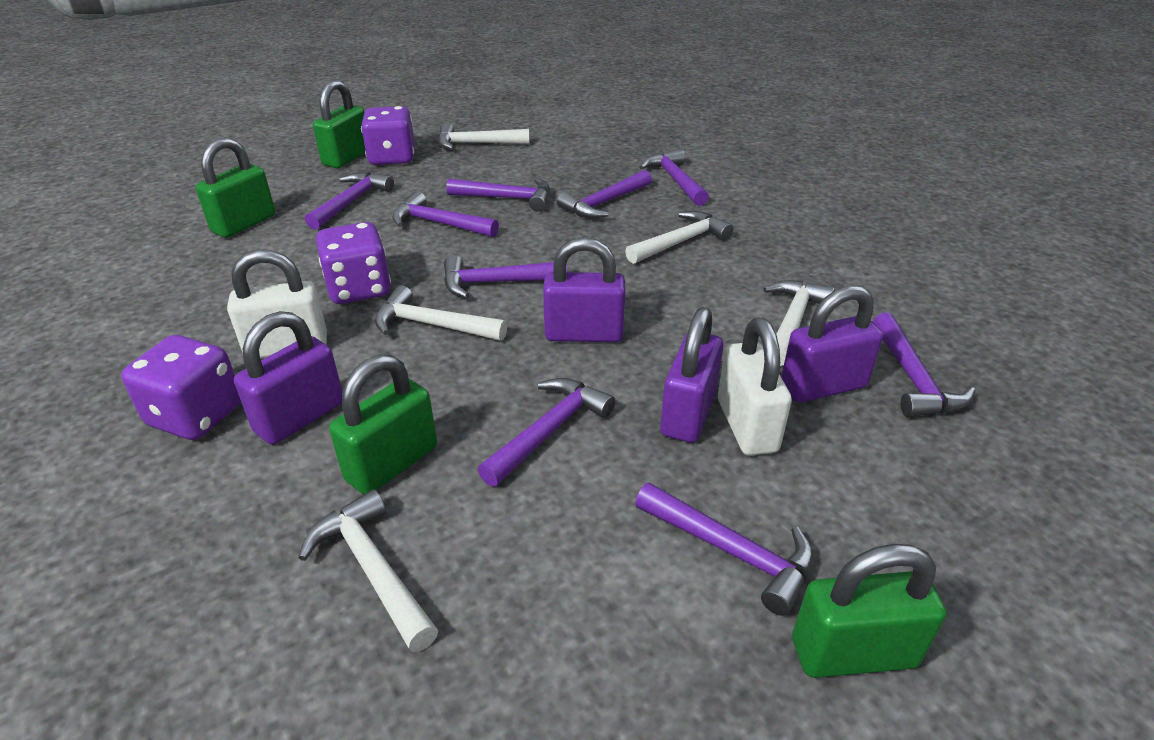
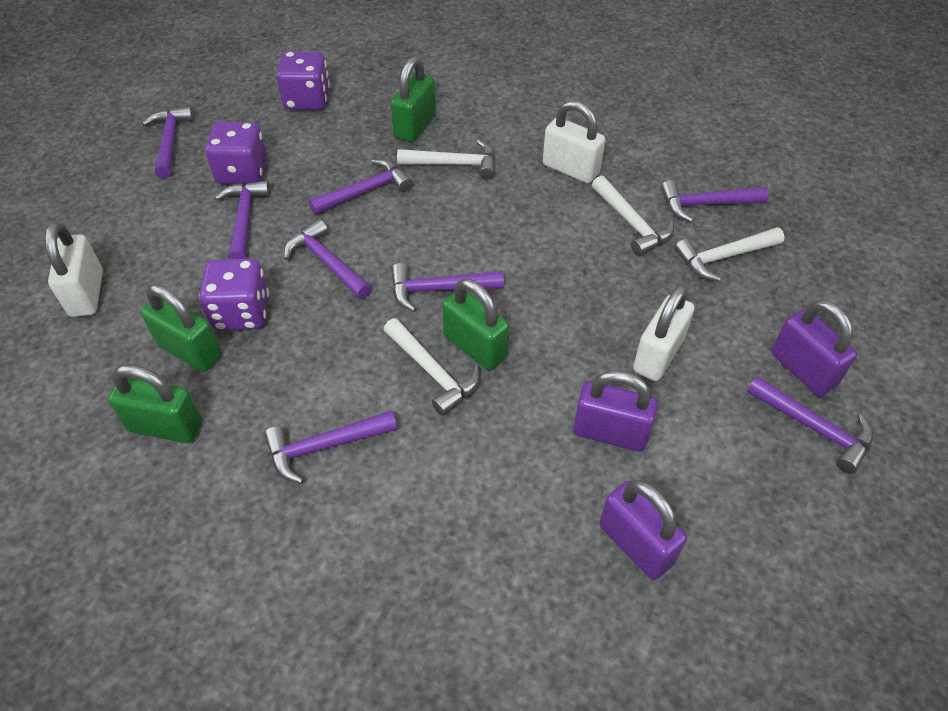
purple hammer: [305,172,394,230] [392,191,499,237] [444,255,567,298] [446,178,550,212] [478,378,615,487] [557,170,652,218] [635,482,814,616] [640,149,709,206] [873,313,975,417] = 9 -> [142,106,194,178] [215,180,270,259] [264,410,397,484] [284,219,372,299] [309,159,413,215] [391,263,504,312] [660,180,769,222] [747,376,873,474] = 8
purple padlock: [234,311,343,445] [543,237,626,342] [660,307,723,443] [781,286,883,402] = 4 -> [573,370,658,451] [599,480,687,580] [771,300,857,396] = 3
white hammer: [299,489,438,652] [375,285,507,341] [438,123,530,150] [625,211,733,264] [763,280,835,366] = 5 -> [384,318,480,416] [397,140,495,180] [592,176,674,256] [674,227,785,282] = 4
white padlock: [227,249,327,359] [718,317,792,456] = 2 -> [45,221,103,317] [543,100,605,183] [633,285,695,381] = 3

